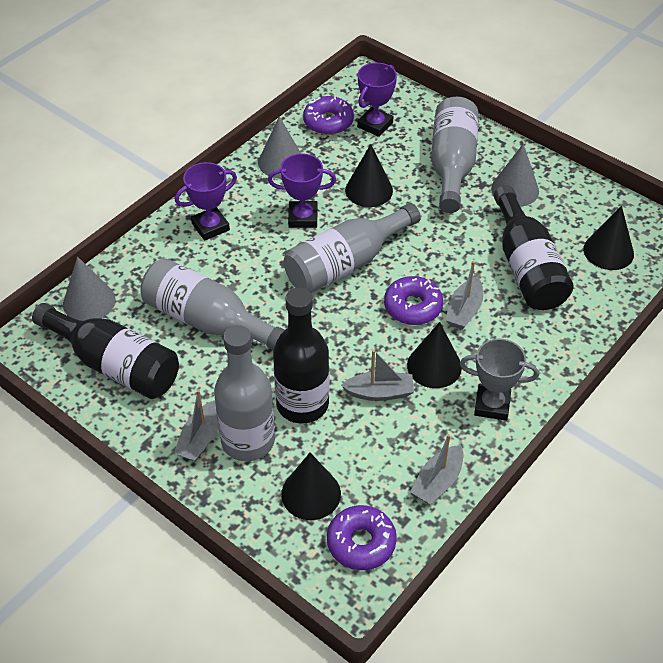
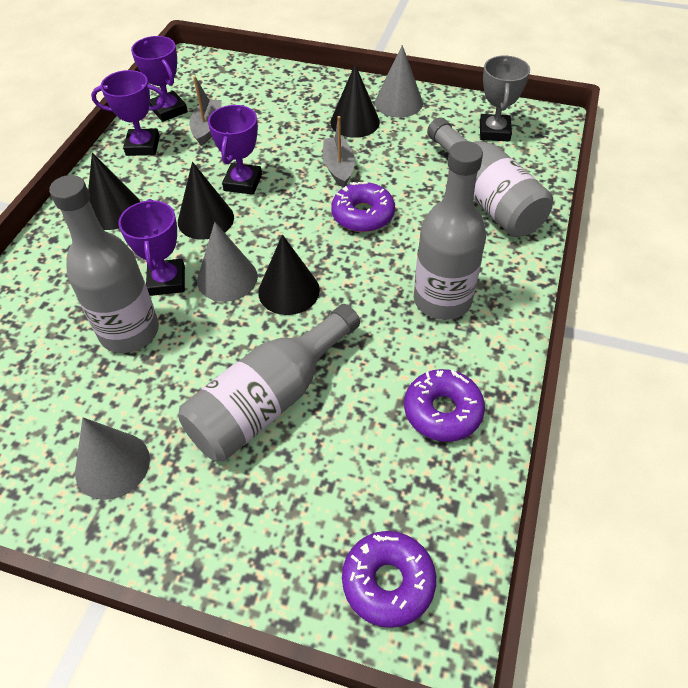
black bottle: [32,303,179,399] [273,287,329,424] [494,185,574,310] = 3 -> none = 0
grey boat: [174,390,218,462] [341,350,414,401] [411,434,464,505] [445,261,483,330] = 4 -> [190,76,222,146] [323,116,355,188] = 2
purple trophy: [175,162,237,241] [268,153,336,228] [357,63,397,137] = 3 -> [91,70,166,156] [118,199,185,296] [131,36,188,122] [208,105,262,195] = 4

